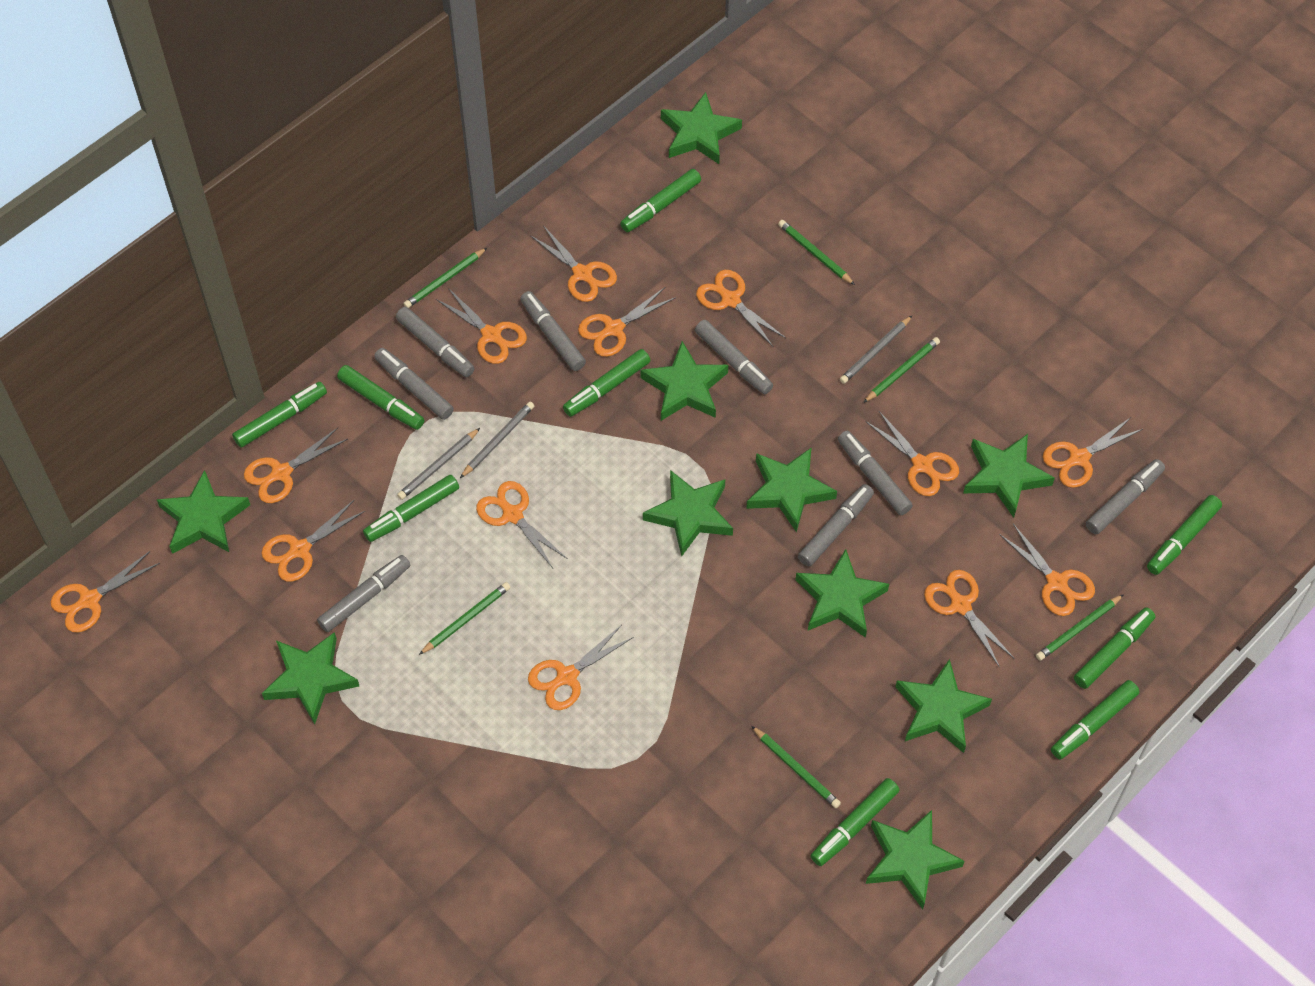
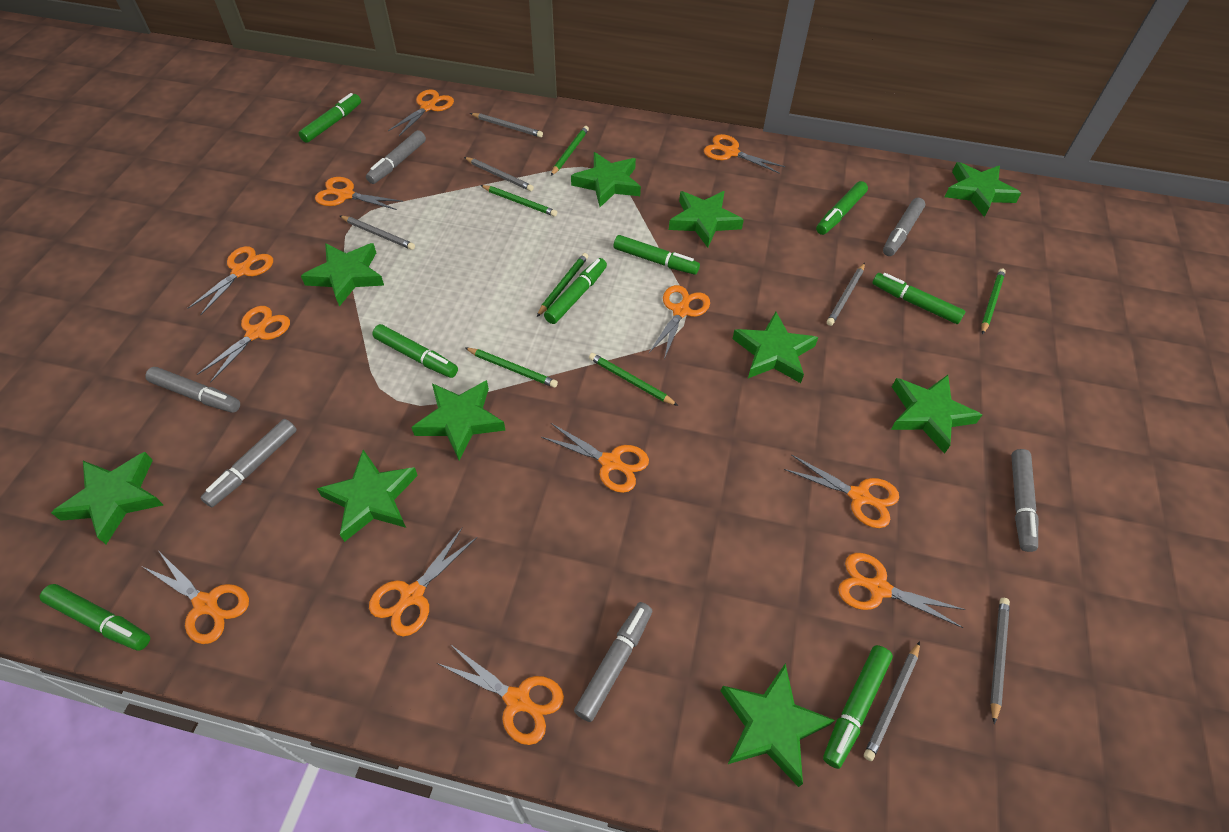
green marker: [232,382,327,448] [337,365,424,430] [363,475,459,542] [563,349,650,417] [620,169,701,233] [811,778,900,866] [1051,680,1140,760] [1074,607,1155,689] [1147,495,1222,575] = 9 -> [40,584,150,651] [298,93,361,143] [372,324,458,378] [544,258,607,324] [614,235,700,275] [816,181,868,235] [823,645,893,769] [872,273,966,324] = 8
grey marker: [317,555,410,632] [374,348,454,420] [396,307,474,377] [520,291,586,371] [695,320,773,394] [798,484,874,567] [838,431,913,515] [1086,459,1165,534] = 8 -> [145,367,240,413] [200,419,297,507] [366,130,426,184] [574,602,652,722] [883,198,925,256] [1011,449,1038,552] = 6
grey pencil: [397,428,480,500] [460,402,534,478] [840,316,912,384] = 3 -> [340,216,415,250] [464,157,534,191] [470,113,543,137] [827,263,865,326] [864,641,920,761] [990,598,1010,724] = 6
orange scissors: [51,551,160,633] [244,428,348,503] [261,500,365,582] [436,288,527,364] [476,481,568,568] [528,625,634,710] [530,227,617,302] [578,287,676,357] [696,270,786,348] [865,411,959,496] [924,570,1015,668] [999,524,1095,616] [1043,417,1143,488] = 13 -> [143,551,249,644] [187,246,273,315] [197,306,290,383] [315,177,403,210] [369,527,477,636] [388,89,454,136] [437,644,564,745] [541,423,649,493] [649,285,710,359] [704,134,785,174] [784,455,899,528] [838,553,966,628] = 12

